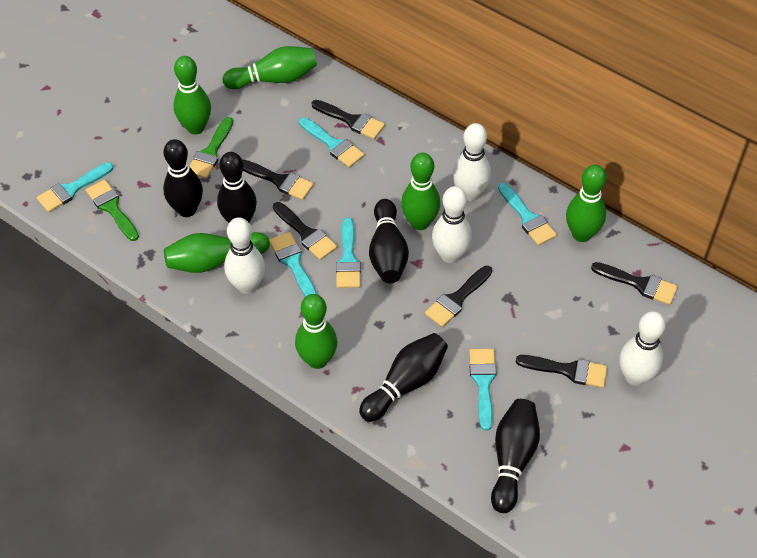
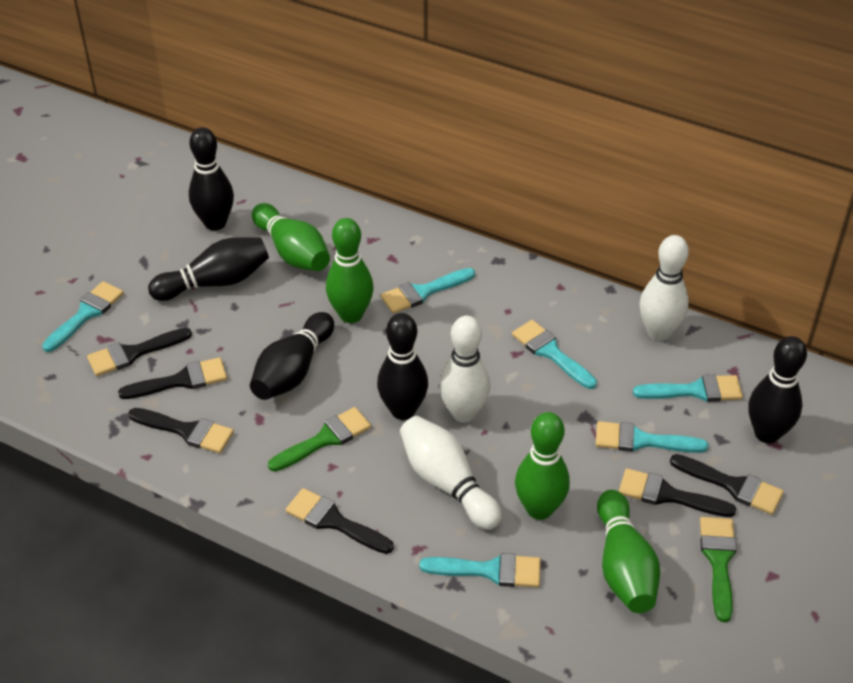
green bowling pin: [164,232,270,273] [173,56,211,135] [223,46,317,89] [295,294,337,369] [401,153,440,230] [566,165,606,242] = 6 -> [252,203,330,271] [326,218,374,323] [515,412,570,520] [597,490,660,613] = 4
white bowling pin: [224,217,265,294] [432,186,472,263] [452,123,491,201] [619,311,666,386] = 4 -> [400,416,502,530] [439,316,490,422] [640,235,689,341] = 3

